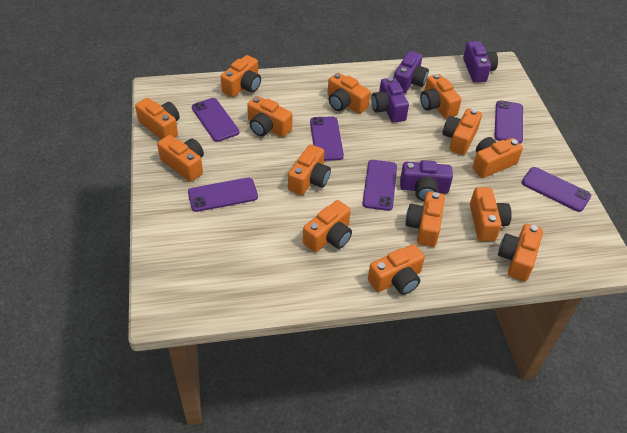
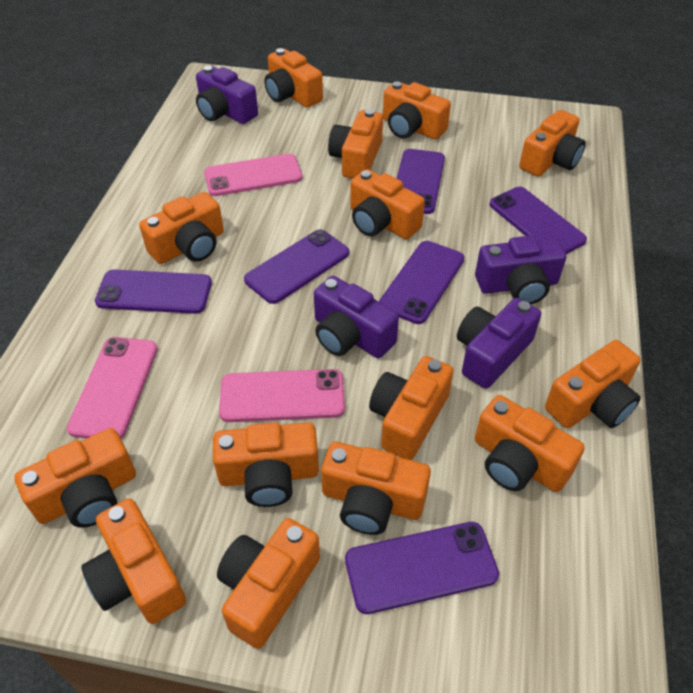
pink phone: none = 0 -> [67,337,158,439] [204,154,303,196] [219,369,345,422] = 3

